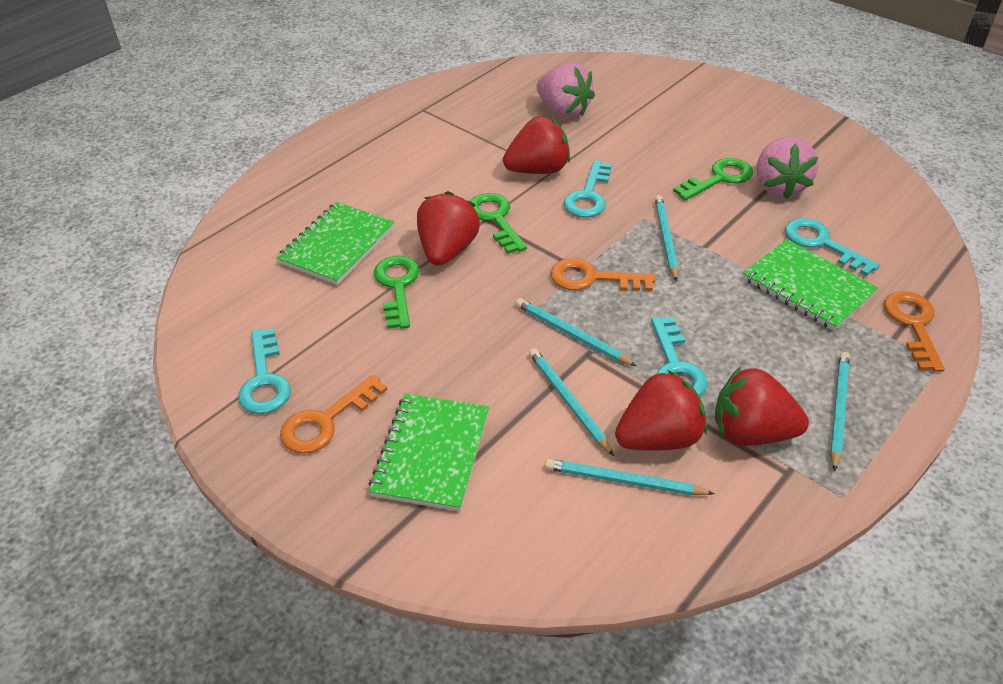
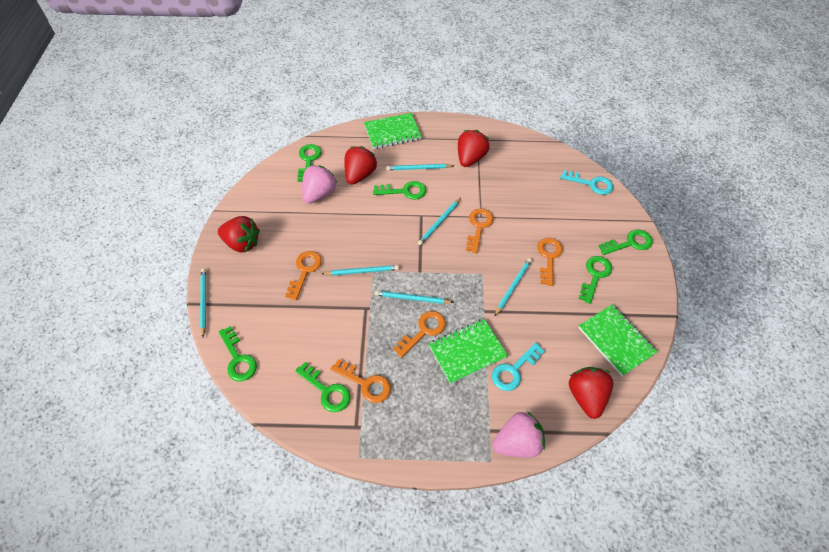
green key: [374,256,420,329] [470,193,527,254] [673,158,753,201] = 3 -> [218,326,257,381] [295,362,351,412] [297,144,321,182] [373,181,426,200] [579,256,612,304] [599,230,653,255] = 6
orange key: [280,374,388,453] [551,258,655,291] [884,291,945,372] = 3 -> [285,251,322,301] [330,359,391,403] [393,311,446,358] [466,208,494,253] [537,238,563,286] = 5
turquoise key: [238,328,291,414] [563,160,612,218] [651,317,708,397] [785,218,880,276] = 4 -> [492,342,545,391] [560,170,613,195] = 2
turquoise pencil: [516,298,636,366] [529,348,614,456] [545,459,715,496] [655,195,678,282] [830,352,850,472] = 5 -> [200,269,206,337] [322,265,399,276] [375,290,454,304] [386,164,454,170] [418,198,461,245] [495,258,532,316] = 6

